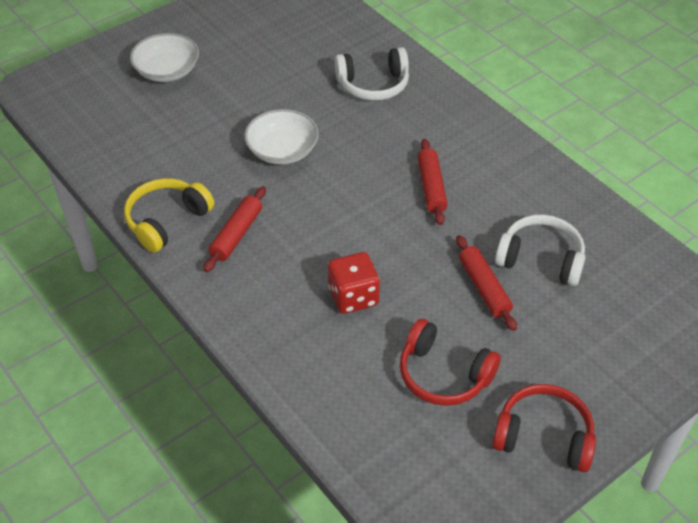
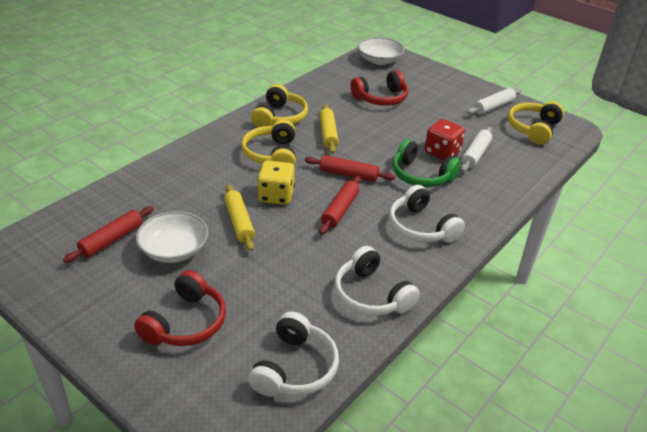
green headphones: none = 0 -> [392,139,461,187] = 1
white headphones: [334,47,409,101] [495,215,586,286] = 2 -> [248,311,339,397] [335,246,420,316] [389,185,465,243] = 3
white rolling pin: none = 0 -> [461,127,492,172] [467,88,522,115] = 2
yellow dice: none = 0 -> [257,160,295,205] = 1
yellow headphones: [124,178,214,253] = 1 -> [241,120,296,165] [251,84,308,127] [508,101,564,145] = 3
yellow rolling pin: none = 0 -> [224,184,255,251] [319,105,339,154] = 2

